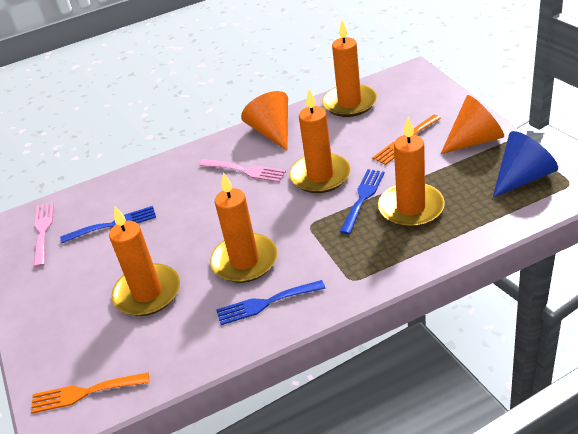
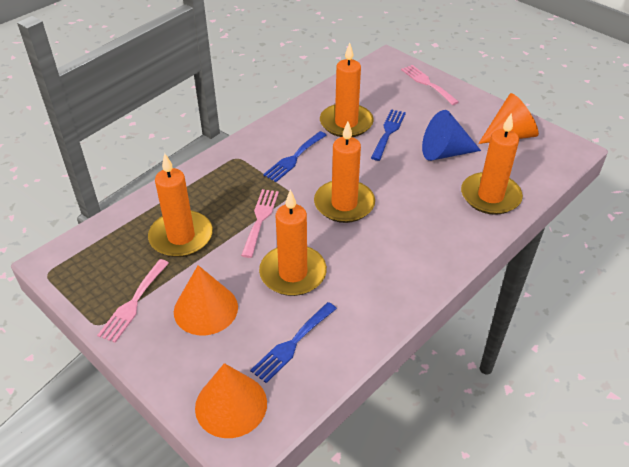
orange cone: [241,91,288,150] [441,95,504,154] = 2 -> [174,265,238,335] [195,363,267,438] [478,93,539,144] = 3
orange fork: [31,372,149,414] [372,115,441,165] = 2 -> none = 0
pink fork: [33,202,54,267] [199,159,286,182] = 2 -> [97,259,169,343] [241,189,279,258] [401,65,459,105] = 3

